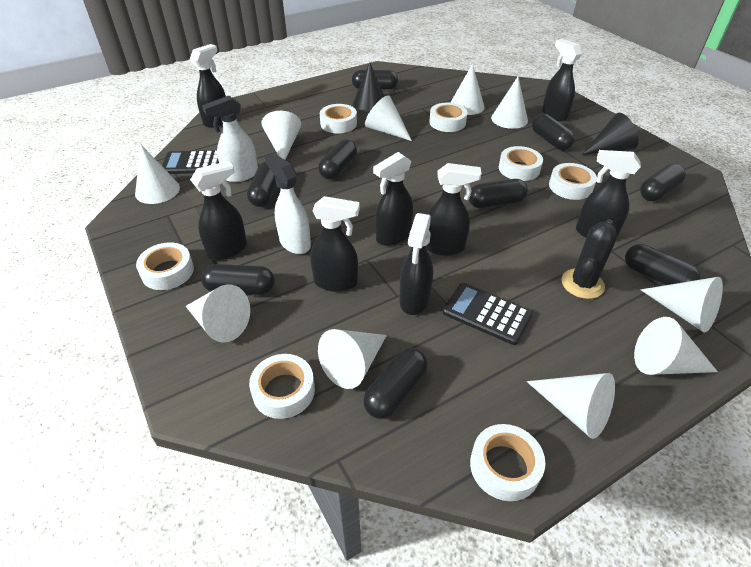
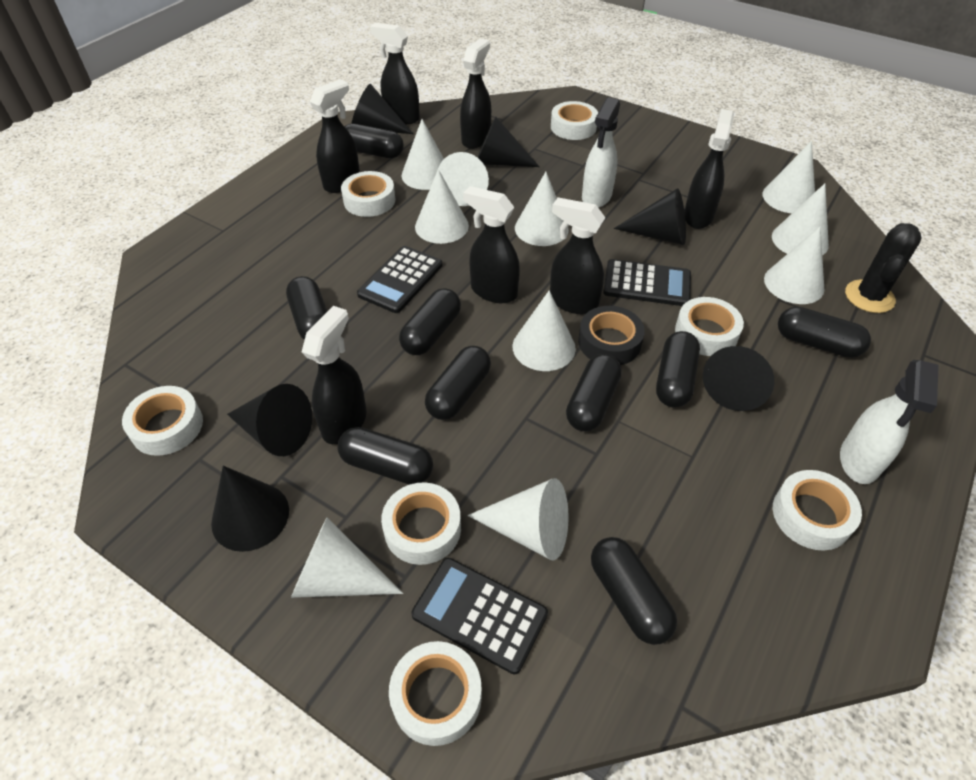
black calculator: [162,150,219,174] [443,283,533,345] = 2 -> [357,246,443,313] [411,558,548,674] [603,259,691,306] = 3
black cone: [353,62,385,113] [582,113,639,155] = 2 -> [211,466,289,552] [227,384,312,456] [351,84,413,134] [477,116,539,167] [614,188,686,245] [703,346,775,411] = 6
black spray bottle: [190,44,226,128] [190,161,247,260] [311,196,360,292] [373,152,413,246] [400,213,433,315] [426,163,481,256] [542,39,582,121] [576,150,641,238] = 8 -> [302,306,367,444] [310,79,360,193] [370,23,420,124] [460,38,491,149] [463,186,520,303] [550,197,605,314] [684,109,734,229] = 7
black tape: none = 0 -> [578,306,645,365] = 1

